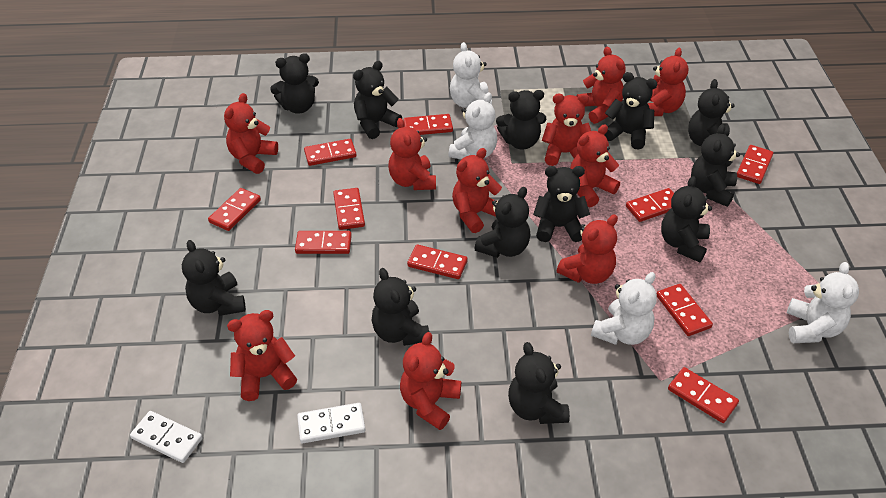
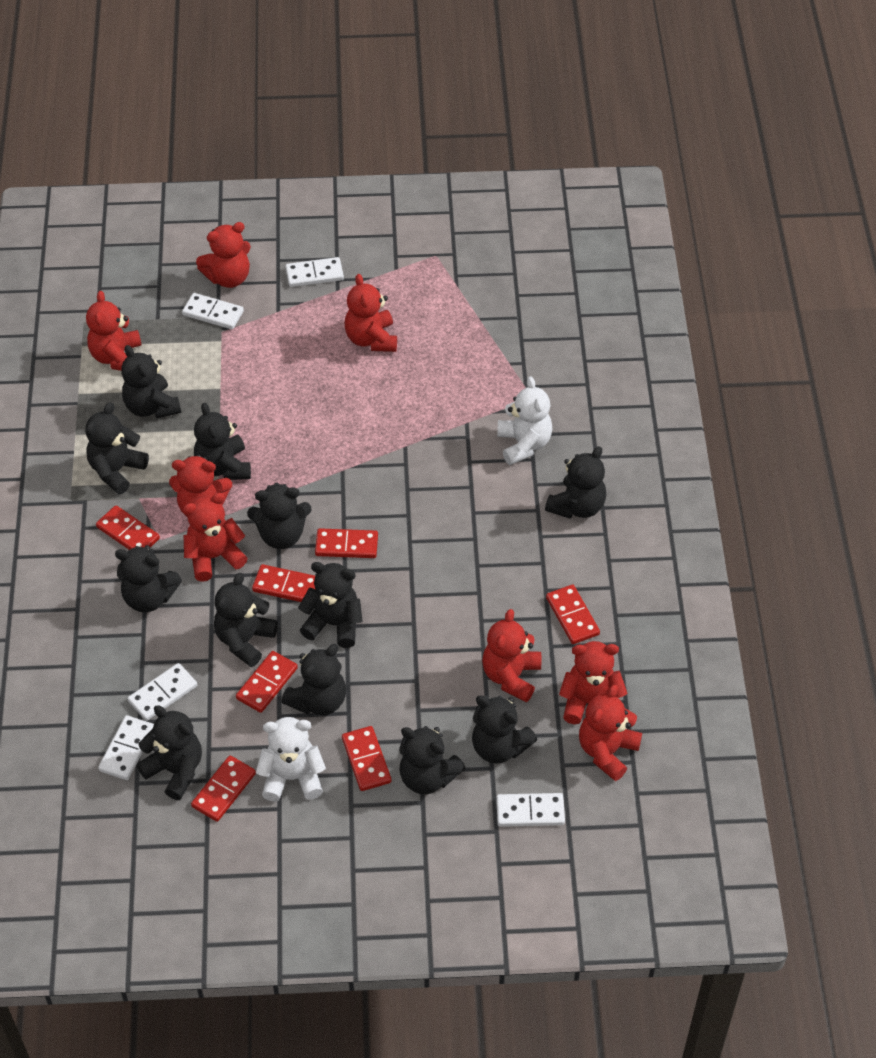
red domino: [208,188,261,231] [295,231,352,254] [304,139,356,166] [333,188,365,230] [403,114,453,135] [407,244,468,279] [626,188,674,222] [657,284,713,336] [668,367,739,423] [737,145,773,184] = 10 -> [96,505,160,550] [191,756,256,822] [236,651,298,713] [252,564,316,602] [315,528,378,558] [342,726,391,791] [546,585,600,644] = 7
red teddy bear: [224,93,278,174] [227,310,297,401] [388,118,436,190] [400,332,461,430] [452,148,502,233] [542,93,591,166] [557,215,618,284] [570,124,620,207] [576,47,625,124] [648,48,688,116] = 10 -> [86,291,142,371] [169,455,232,516] [183,493,248,582] [196,222,251,288] [345,274,397,352] [482,609,541,702] [559,641,628,724] [579,685,642,781] = 8
white domino: [130,411,203,463] [297,403,365,443] = 2 -> [98,715,154,780] [128,663,197,721] [182,293,244,329] [285,257,344,287] [496,793,565,827] = 5
white teddy bear: [448,92,497,159] [450,42,492,108] [591,272,657,345] [787,262,859,343] = 4 -> [256,717,326,802] [497,377,553,465] = 2

